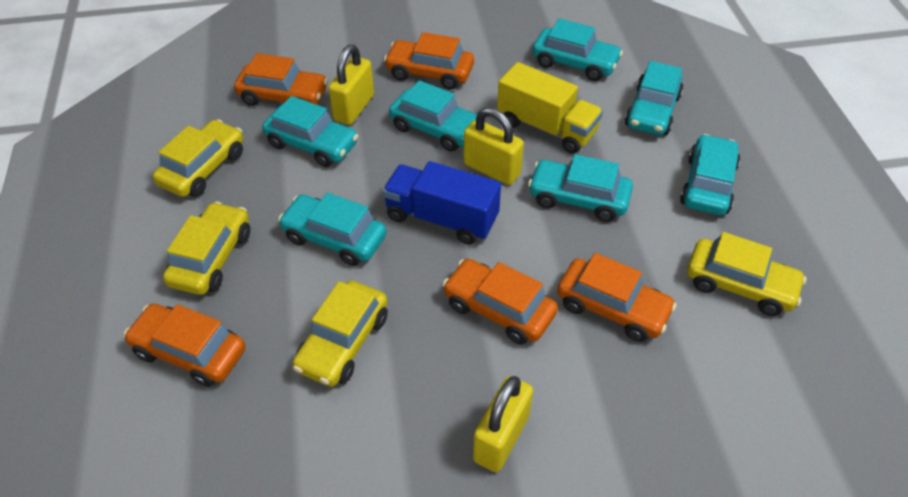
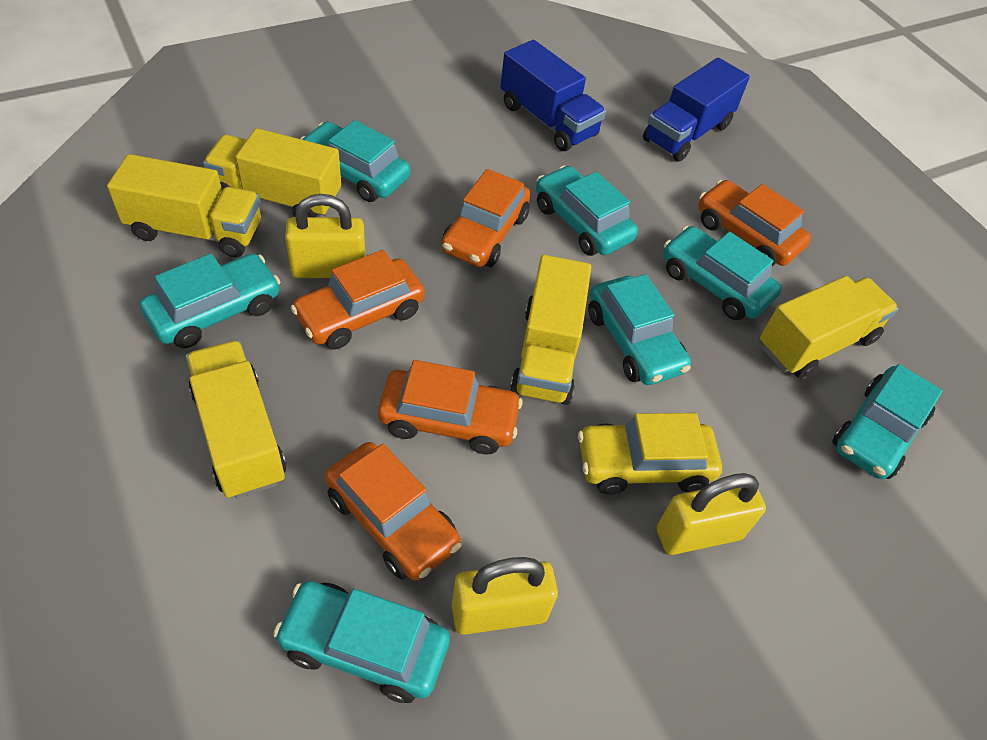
blue truck: [382,161,501,245] = 1 -> [500,40,606,151] [643,58,750,162] = 2
yellow car: [153,119,243,197] [163,202,250,295] [293,281,388,387] [687,232,806,316] = 4 -> [578,413,722,494] = 1
yellow truck: [497,62,603,154] = 1 -> [107,154,261,257] [186,340,286,499] [203,128,341,217] [510,255,591,405] [760,276,899,378] = 5

